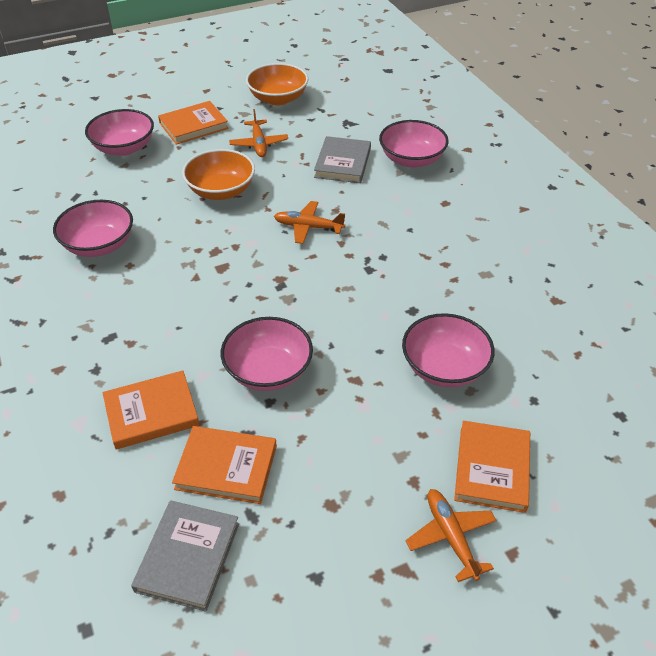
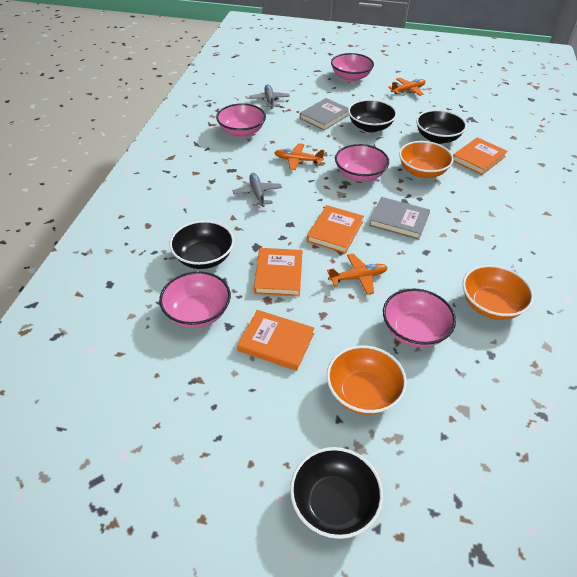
black bowl: none = 0 -> [169,220,234,269] [290,447,383,539] [348,99,397,132] [416,110,467,144] = 4
grey plane: none = 0 -> [233,173,282,207] [250,84,290,109] = 2
orange bowl: [182,149,255,200] [246,63,308,106] = 2 -> [327,345,407,415] [399,141,454,178] [463,265,534,320] = 3

